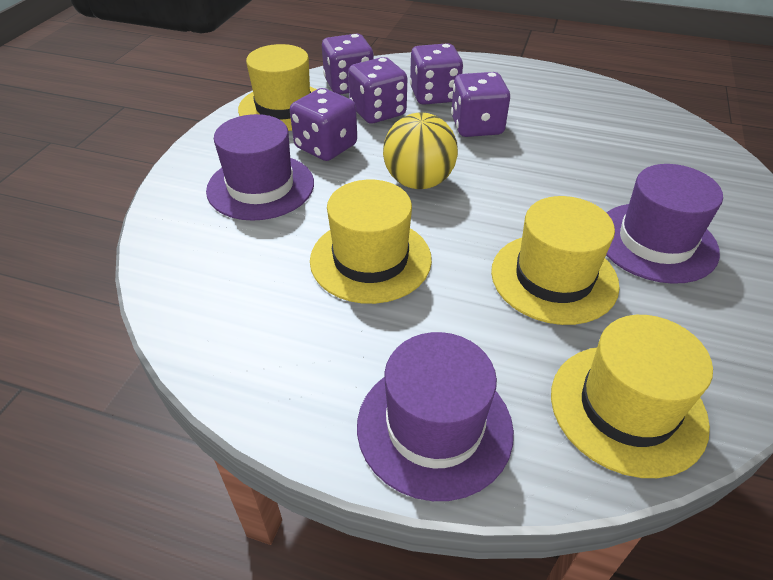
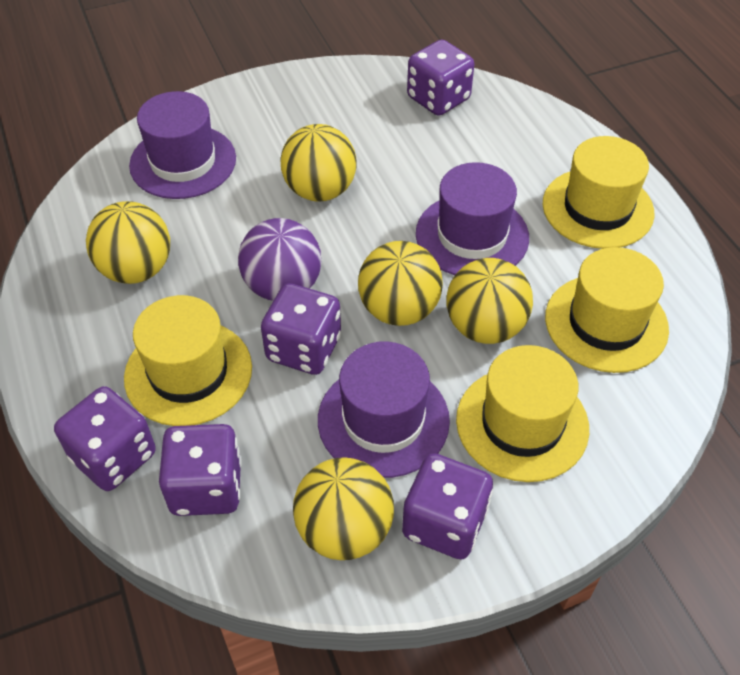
purple ball: none = 0 -> [238,218,322,301] = 1
yellow ball: [383,113,458,189] = 1 -> [86,201,170,284] [281,124,357,201] [293,457,394,560] [358,241,443,326] [446,258,533,344] = 5

